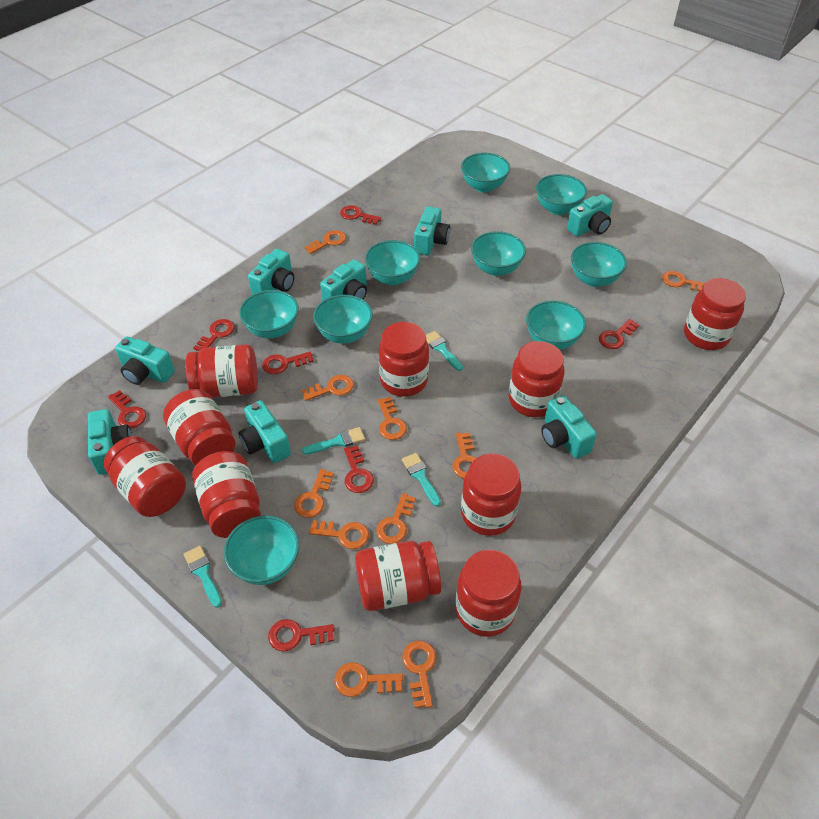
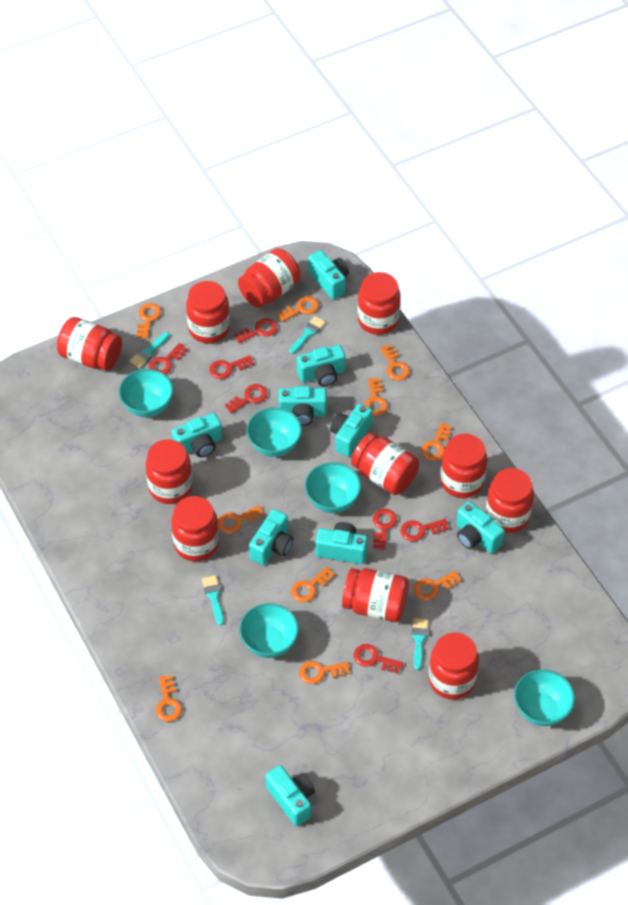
red jar: [104,436,186,517] [163,389,235,466] [186,344,258,397] [192,451,261,538] [355,541,441,611] [379,322,429,397] [456,550,522,637] [461,454,521,536] [509,341,564,417] [684,278,746,350] = 10 -> [57,317,122,371] [146,439,193,504] [171,496,219,561] [186,281,230,343] [238,248,301,308] [342,568,409,622] [351,433,419,495] [358,272,401,335] [429,632,479,700] [440,434,487,498] [486,468,534,533] = 11
turquoise bowl: [224,515,299,585] [239,290,299,339] [313,295,373,344] [365,240,420,285] [461,152,510,193] [471,231,526,276] [526,300,586,350] [536,174,587,215] [571,242,627,287] = 9 -> [119,369,173,417] [239,603,299,658] [246,407,302,457] [305,462,361,513] [514,669,575,726] = 5
turquoise camera: [88,409,132,475] [115,336,175,385] [238,400,291,463] [248,249,294,295] [320,259,367,301] [414,206,450,255] [541,395,597,459] [567,194,613,236] = 8 -> [172,413,222,457] [249,509,294,565] [266,765,315,826] [279,386,327,426] [297,345,346,387] [308,250,349,299] [315,522,368,564] [330,404,373,457] [456,501,505,554] = 9

